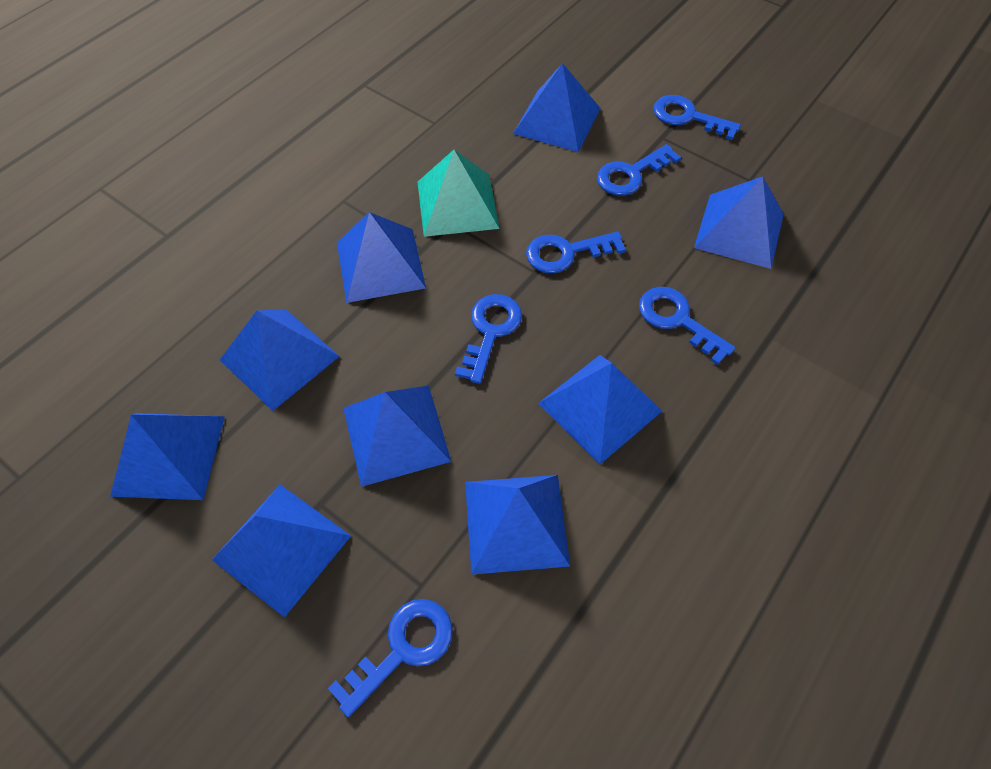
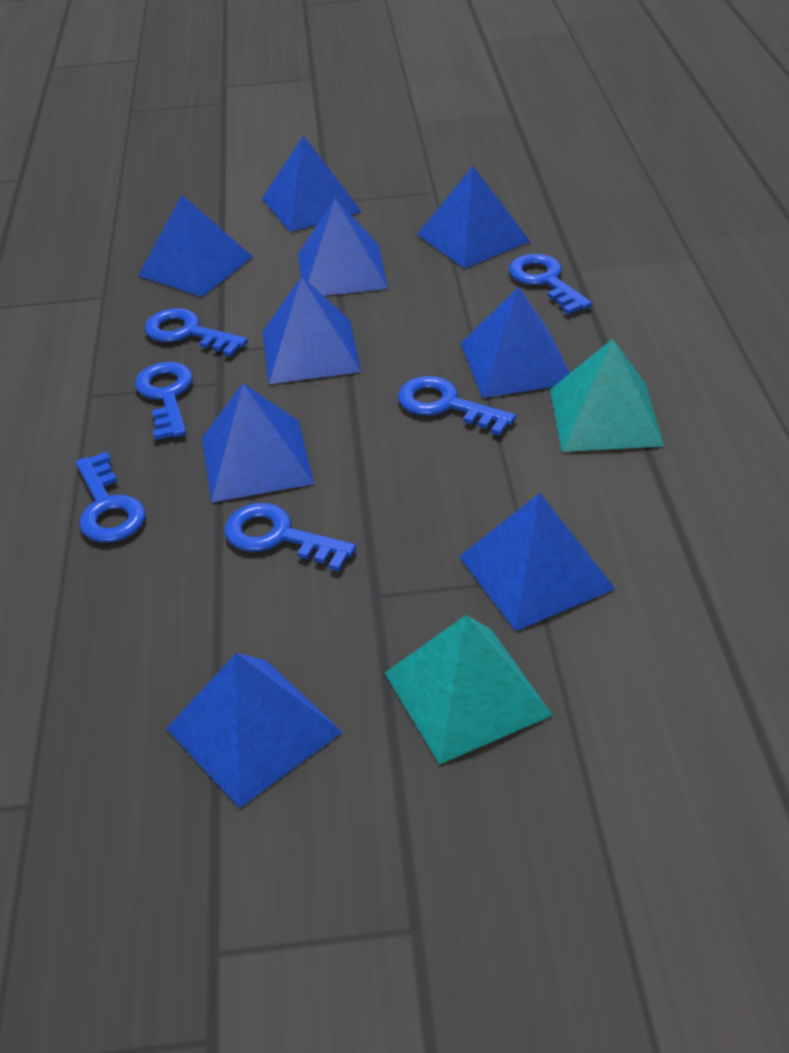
turquoise pyramid: [418,150,499,237] = 1 -> [385,615,553,765] [550,339,664,452] = 2

